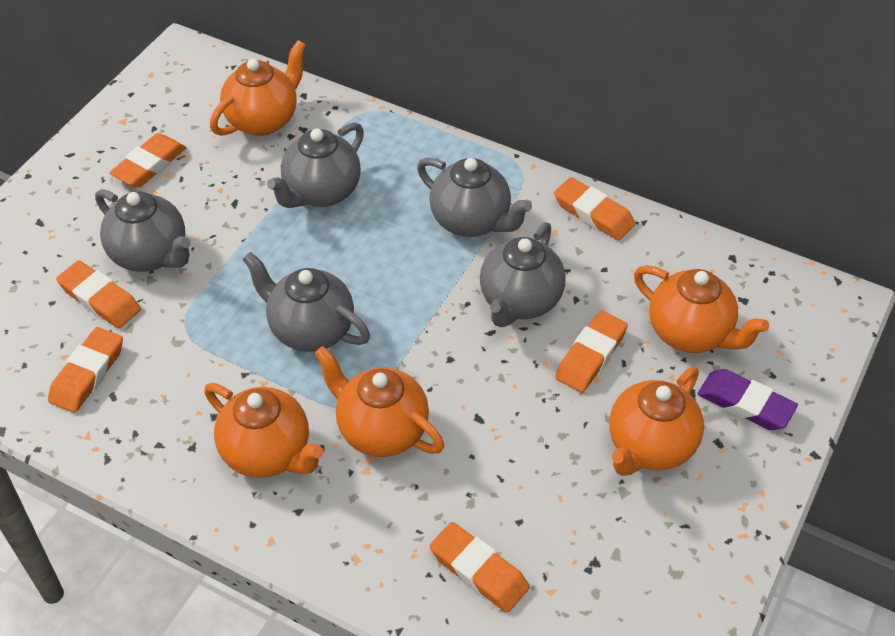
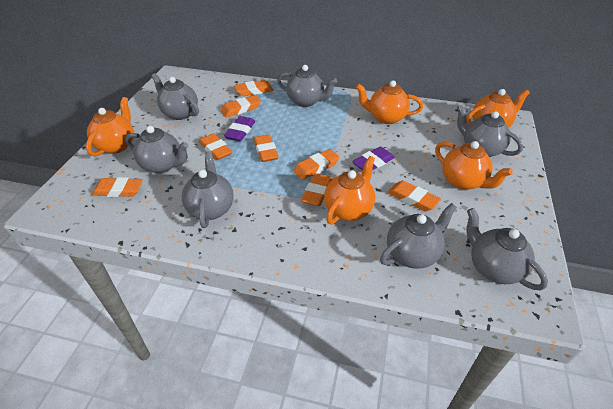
grey teapot: [95,189,191,272] [242,252,370,352] [267,122,364,208] [417,157,532,237] [480,222,566,327] = 5 -> [125,126,189,173] [151,73,199,120] [182,151,234,228] [277,65,337,107] [380,203,457,269] [457,105,523,157] [466,208,548,290] = 7
orange eraser: [48,327,123,413] [56,260,141,328] [109,133,186,187] [430,522,529,613] [554,177,635,240] [555,311,628,393] = 6 -> [92,177,143,197] [199,133,233,160] [221,95,261,118] [234,80,274,96] [254,135,279,162] [293,149,339,180] [301,173,333,206] [387,180,441,211] = 8
purple eraser: [698,369,798,430] = 1 -> [224,116,255,141] [352,147,395,170] = 2

